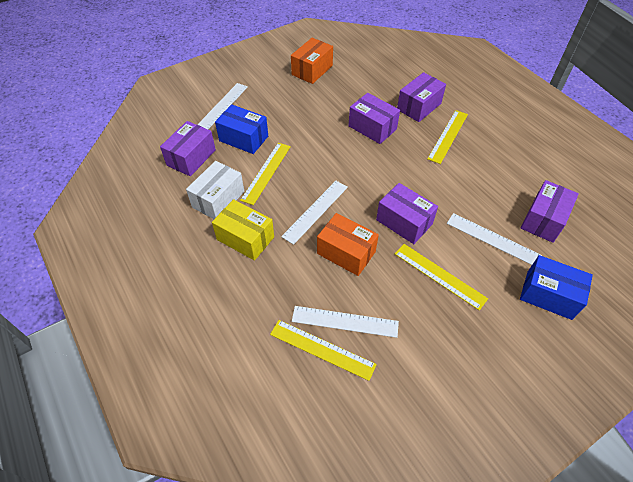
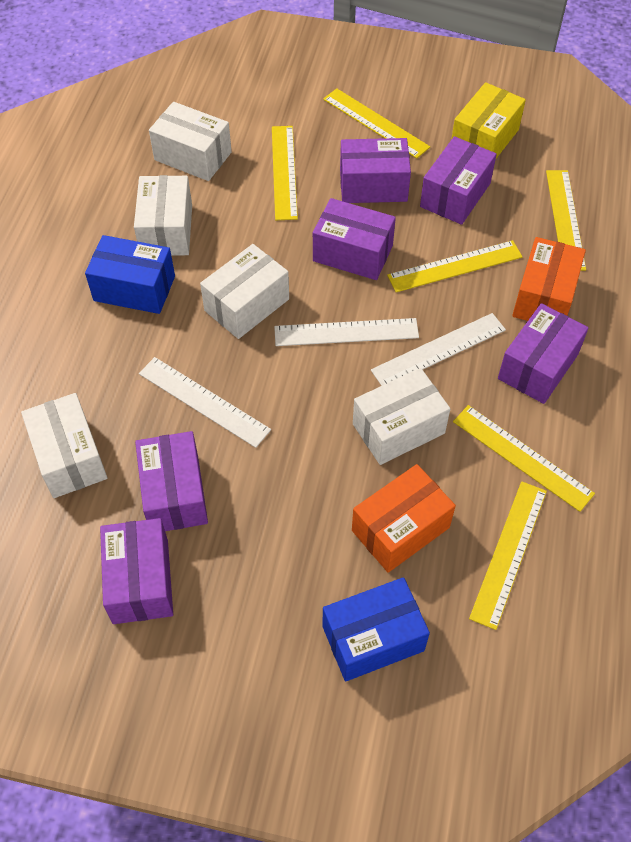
purple box: [160,121,216,176] [348,93,400,144] [376,183,438,244] [397,72,446,122] [521,180,579,243] = 5 -> [100,518,173,624] [135,431,208,531] [313,198,396,280] [340,138,411,203] [420,136,497,225] [498,303,588,404] = 6
white box: [186,161,244,219] = 1 -> [21,393,107,498] [134,175,192,256] [149,102,232,181] [200,244,289,339] [353,368,450,465] = 5
white ruler: [197,83,248,129] [281,181,348,245] [292,306,399,338] [447,213,542,265] = 4 -> [139,357,271,448] [274,318,419,346] [371,313,506,386] = 3
yellow ruler: [240,143,291,205] [270,320,377,381] [395,244,488,311] [427,110,468,164] = 4 -> [272,126,298,220] [323,88,430,158] [387,240,523,292] [453,405,595,512] [469,481,547,630] [546,170,586,271] = 6

